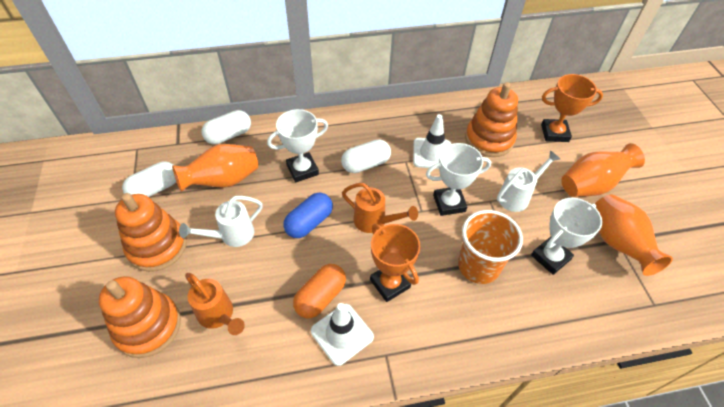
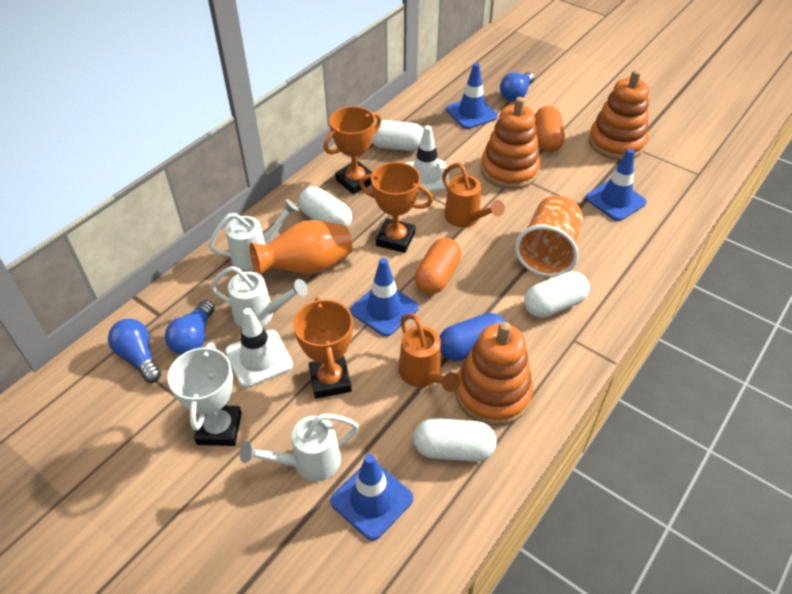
blue light bulb: none = 0 -> [108,319,161,383] [165,300,214,355] [500,72,534,101] = 3
blue traffic cone: none = 0 -> [330,454,413,541] [350,258,418,337] [446,63,498,129] [586,149,647,221] = 4
orange capsule: [293,264,346,318] = 1 -> [415,238,461,294] [535,106,565,152] = 2
orange trophy: [370,224,420,302] [541,74,603,142] = 2 -> [293,297,353,399] [323,106,381,194] [359,162,433,253] = 3
orange vase: [172,144,258,192] [561,143,645,197] [595,195,673,276] = 3 -> [249,220,352,275] = 1
white capsule: [122,162,176,197] [202,110,251,144] [341,139,391,173] = 3 -> [299,187,352,228] [372,120,424,151] [414,418,497,462] [524,271,590,318] = 4
white trophy: [267,109,328,183] [426,143,491,216] [531,198,602,275] = 3 -> [167,343,242,446] = 1
white watering can: [179,196,263,247] [497,150,560,212] = 2 -> [208,199,298,271] [210,266,308,328] [240,414,359,482] = 3

